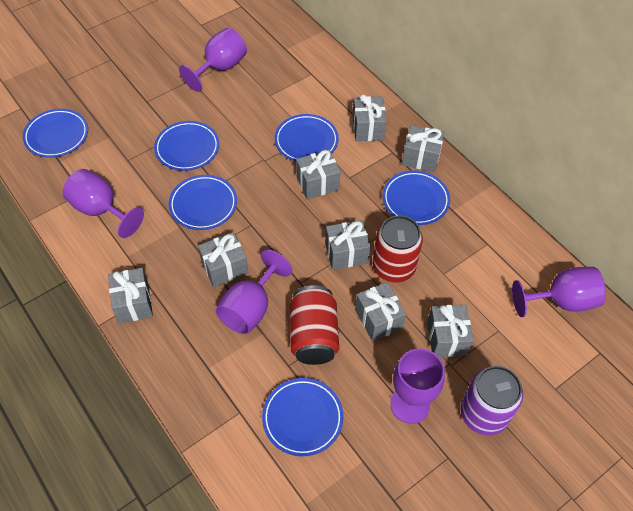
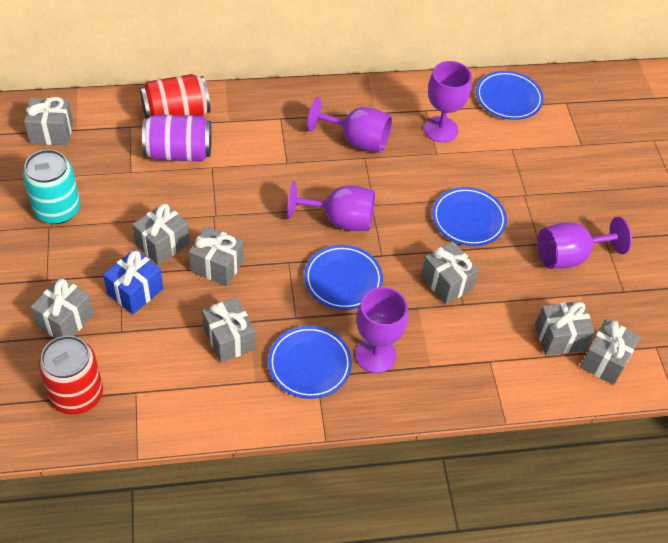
blue gift: none = 0 -> [103,249,163,314] = 1
blue plate: [23,109,88,158] [154,121,219,171] [168,175,237,230] [262,378,344,456] [275,114,339,162] [383,170,450,225] = 6 -> [268,326,352,399] [304,245,383,310] [432,187,507,246] [476,71,544,120] = 4
turquoise can: none = 0 -> [23,149,80,224] = 1

